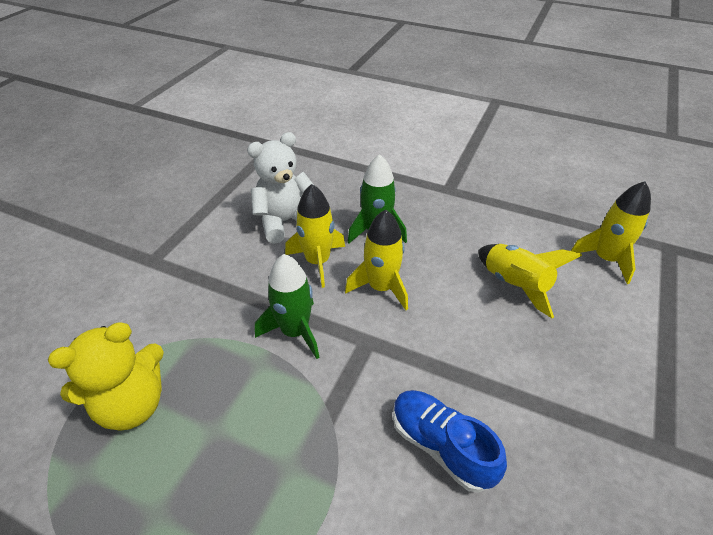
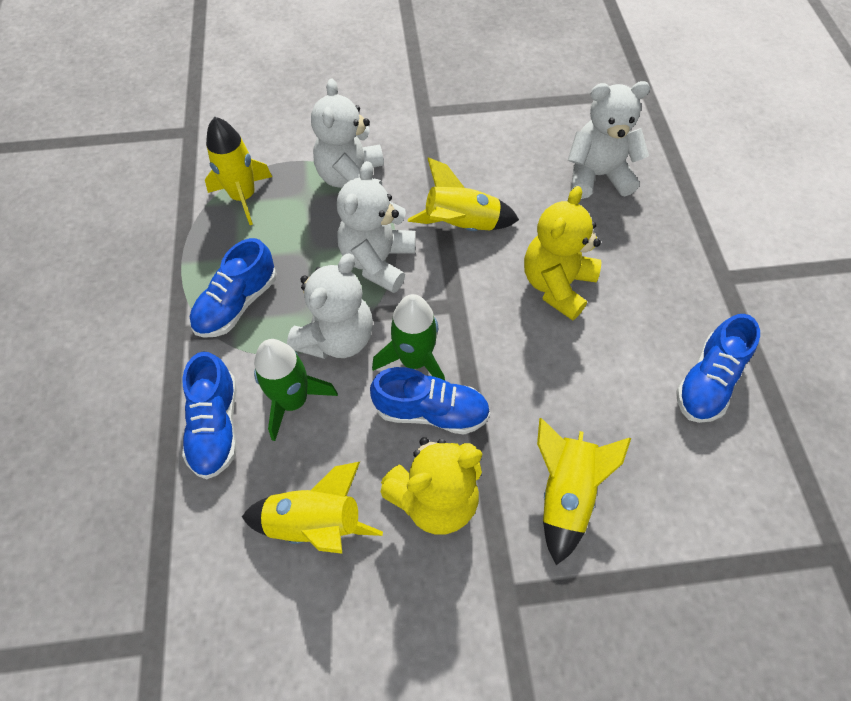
blue shoe: [393,390,507,493] = 1 -> [182,351,237,479] [190,238,276,338] [370,367,490,435] [676,314,760,423] = 4
white teddy bear: [247,132,315,244] = 1 -> [287,253,373,359] [311,79,384,188] [337,161,416,293] [568,81,650,199] = 4
yellow teddy bear: [48,322,164,431] = 1 -> [381,437,482,535] [524,186,601,321] = 2

